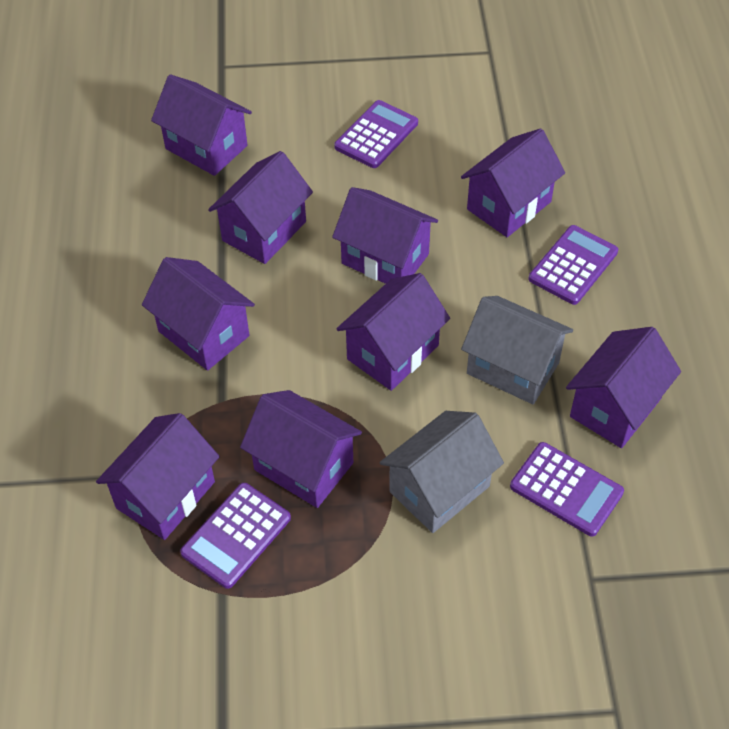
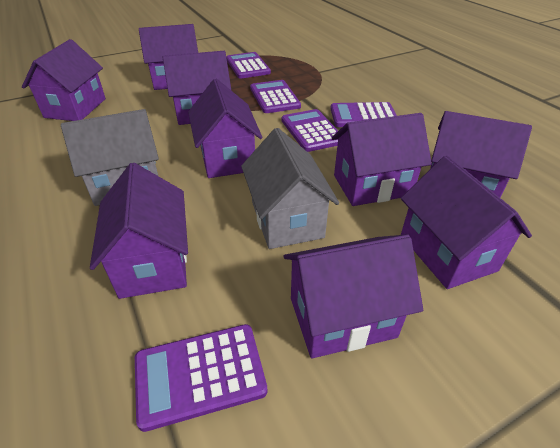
purple calculator: [180,483,291,589] [334,100,418,168] [510,442,624,537] [529,225,618,305] = 4 -> [135,324,268,432] [226,52,271,79] [250,80,301,113] [282,109,338,152] [330,102,397,127] = 5

